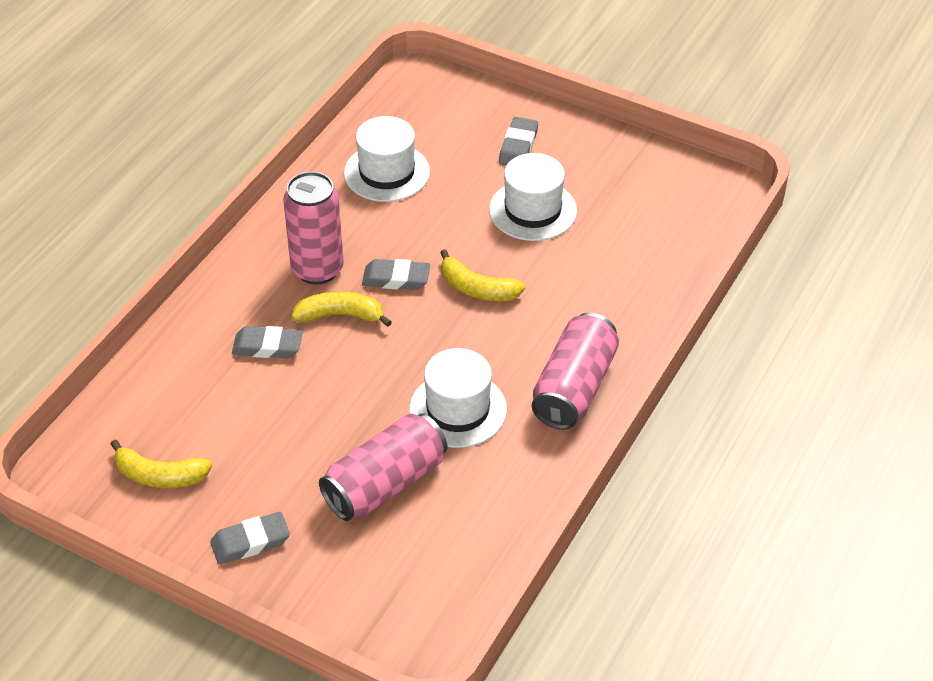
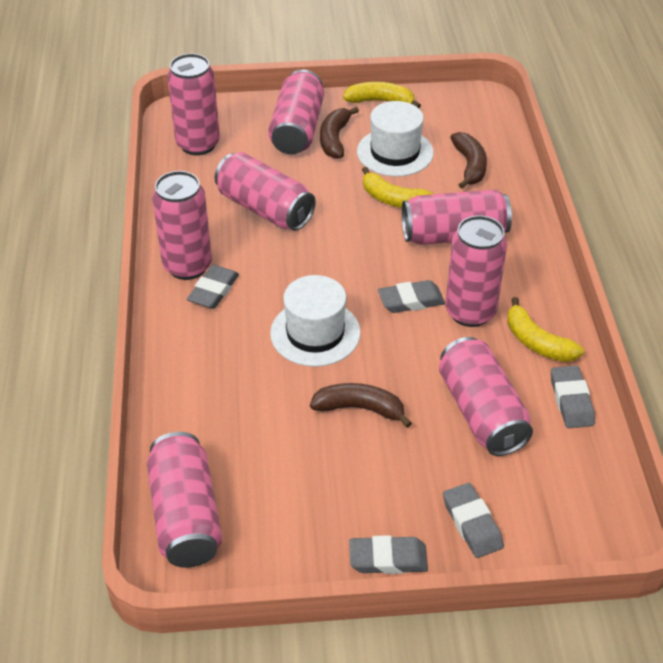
brown banana: none = 0 -> [310,383,412,428] [320,107,359,159] [450,132,487,189] = 3
grey eraser: [210,512,290,564] [232,326,303,358] [362,259,430,290] [499,117,538,165] = 4 -> [187,265,239,309] [349,535,428,574] [378,280,445,313] [443,483,504,558] [551,365,595,428] = 5
pink can: [283,171,344,285] [319,413,447,521] [532,313,619,430] = 3 -> [147,432,222,568] [152,171,212,280] [167,53,220,155] [215,152,316,231] [268,69,324,154] [402,189,512,245] [439,337,533,456] [445,215,507,327] = 8
white hat: [344,116,430,202] [409,348,507,448] [489,153,577,241] = 3 -> [270,275,361,367] [357,101,434,177] = 2

